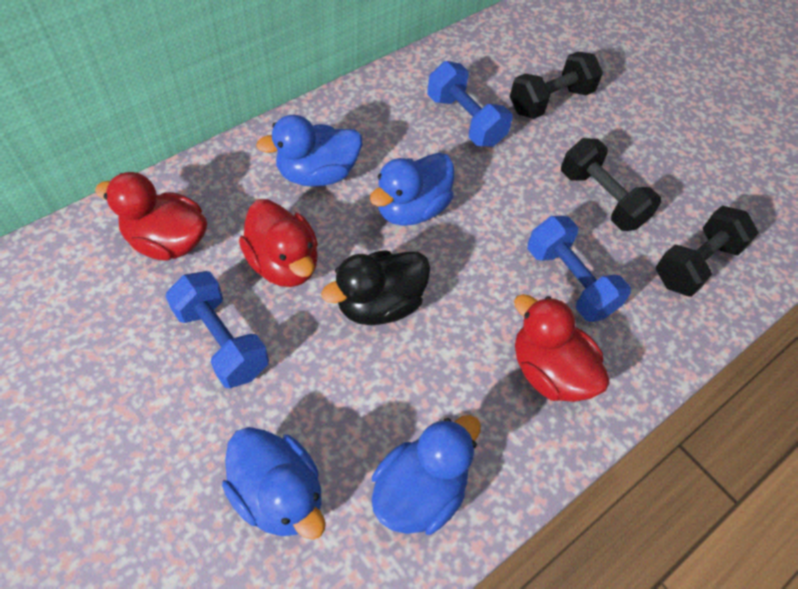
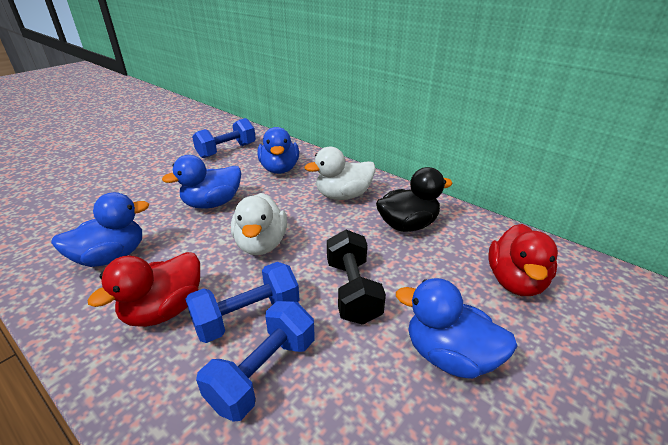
black dumbbell: [510,52,603,119] [561,138,661,231] [656,206,759,297] = 3 -> [327,230,386,325] = 1
red duck: [95,172,207,261] [239,199,318,287] [514,294,610,402] = 3 -> [88,252,200,327] [488,224,558,296] = 2
white duck: none = 0 -> [231,193,287,255] [305,146,376,200] = 2

